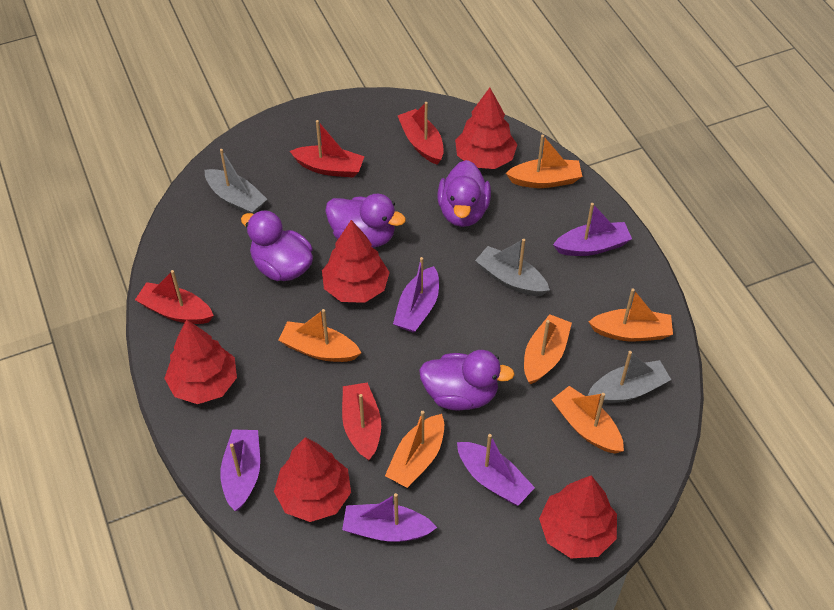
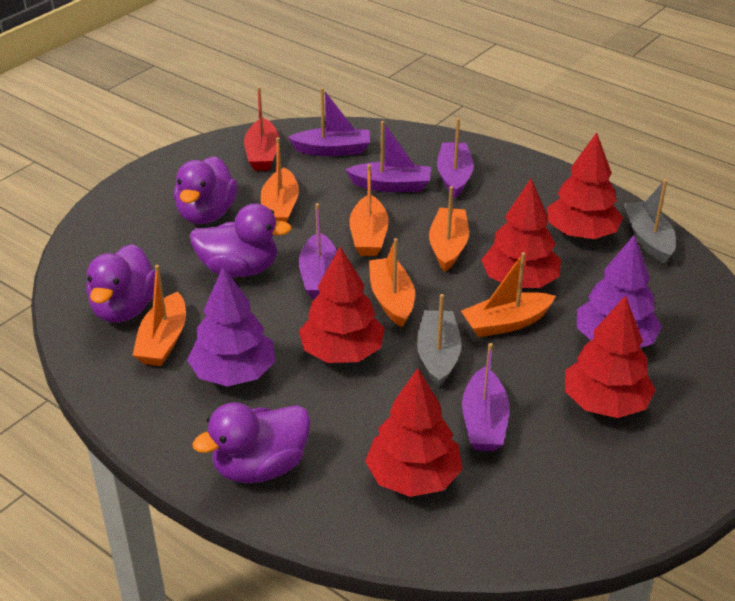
grey boat: [205,149,267,214] [475,239,550,296] [588,351,671,403] = 3 -> [417,294,461,388] [624,179,676,264] = 2
purple tree: none = 0 -> [187,267,276,386] [577,235,662,348] = 2
red boat: [135,270,214,324] [290,120,365,178] [342,382,381,461] [398,102,444,165] = 4 -> [244,87,280,171] = 1

